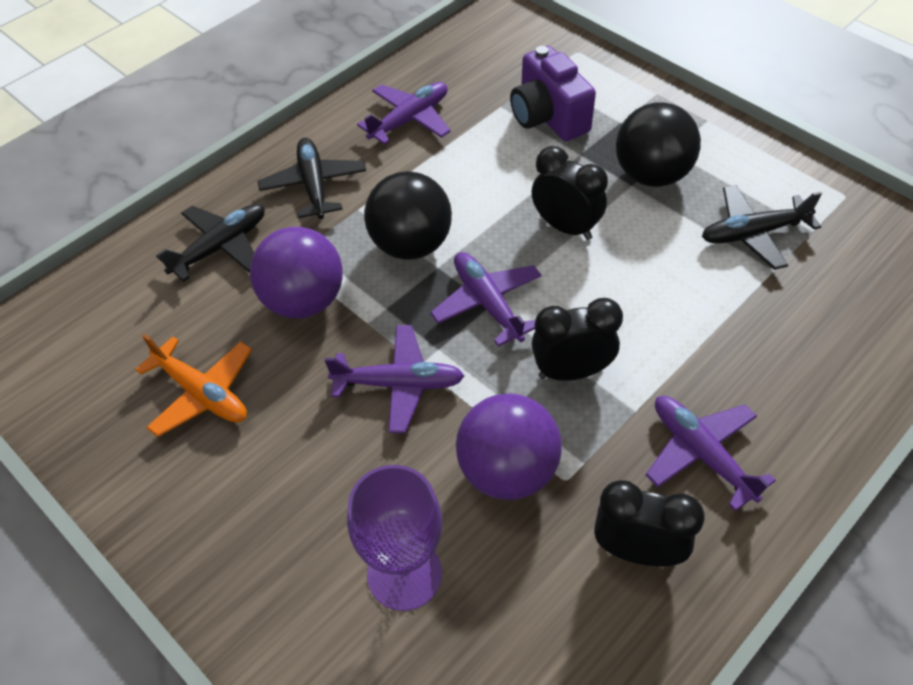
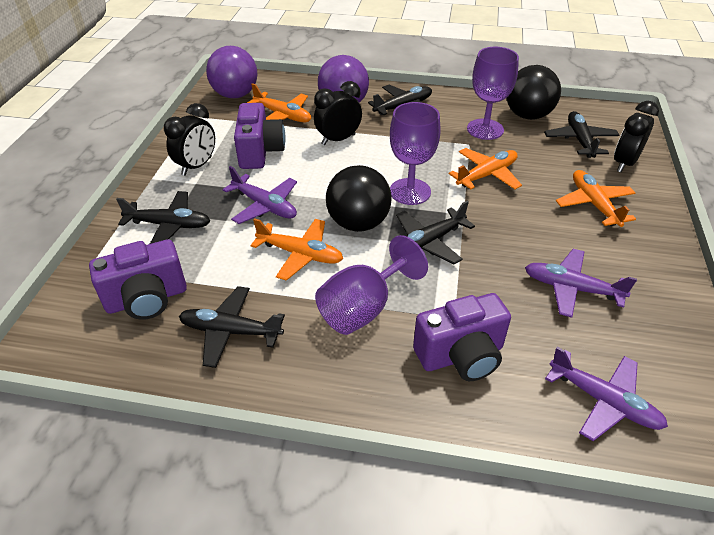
black plane: [156,204,265,282] [258,138,366,219] [702,185,822,270] = 3 -> [116,191,210,244] [179,286,285,368] [368,85,432,115] [396,201,475,264] [544,111,619,158] = 5
orange plane: [135,334,252,437] = 1 -> [247,83,311,122] [250,218,343,281] [449,148,522,189] [556,170,636,227] = 4
purple camera: [510,46,596,141] = 1 -> [89,239,187,320] [234,103,285,169] [413,293,511,381] = 3
purple goblet: [347,465,442,611] = 1 -> [315,235,428,335] [390,102,441,205] [467,47,519,140] = 3
purple plane: [324,325,464,433] [357,82,451,145] [430,252,542,347] [646,396,776,511] = 4 -> [222,166,297,224] [525,249,637,318] [545,347,668,441] = 3

